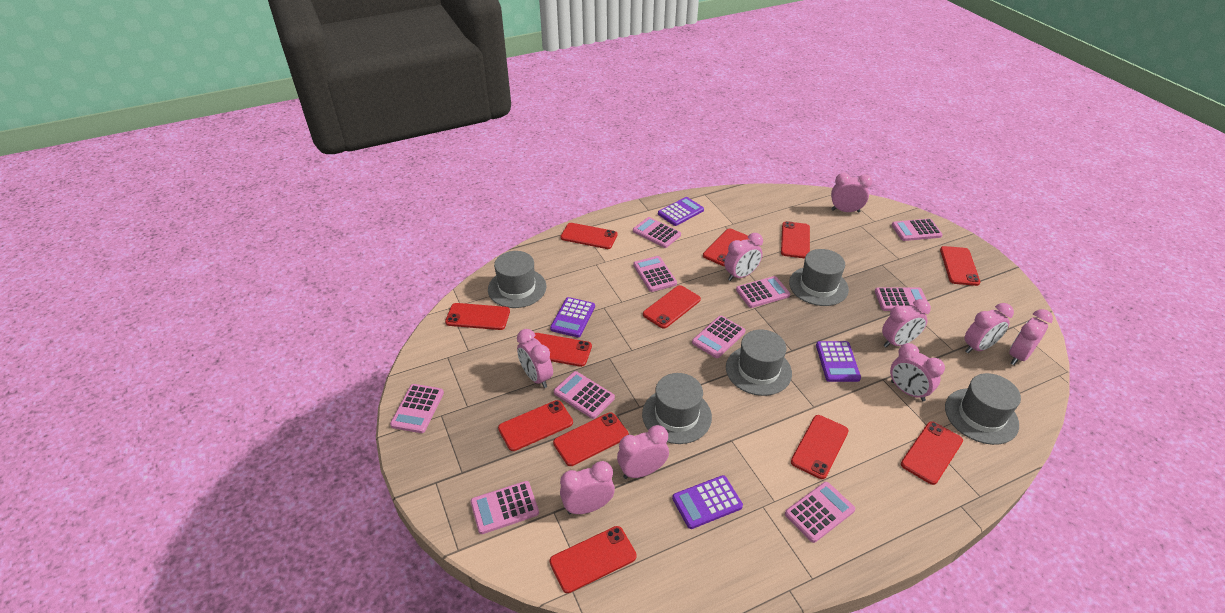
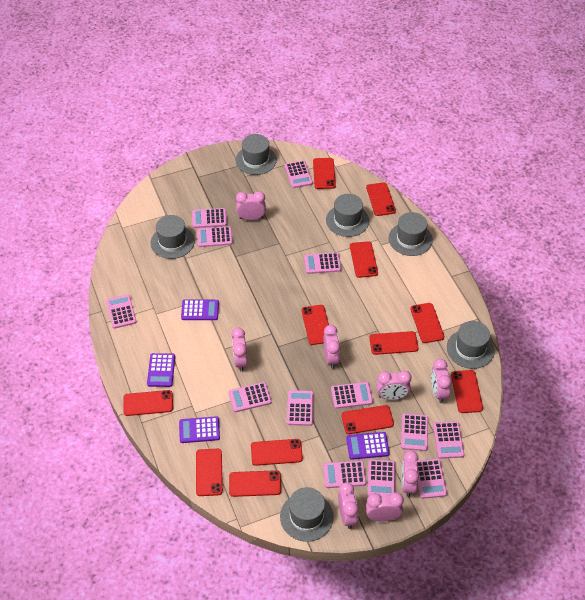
grey hat: [488,251,547,308] [642,373,712,444] [726,329,792,396] [789,249,849,306] [945,373,1021,445] = 5 -> [151,215,195,259] [235,134,277,175] [280,487,333,542] [326,194,369,237] [389,212,433,256] [447,321,495,369] = 6
pink calculator: [390,384,444,433] [470,481,539,534] [554,371,615,419] [633,217,681,248] [633,256,677,292] [692,316,745,358] [736,276,790,308] [785,482,855,543] [875,287,928,311] [892,219,943,241] = 10 -> [106,294,136,329] [192,208,227,228] [197,226,233,247] [228,382,272,412] [284,161,313,188] [287,390,314,426] [304,252,341,274] [323,461,366,488] [331,382,373,409] [367,459,395,497] [401,413,428,451] [417,459,447,499] [433,421,464,459] = 13
pink clock: [517,329,553,388] [560,461,615,514] [617,425,669,479] [724,233,763,281] [831,173,872,213] [882,299,931,347] [890,343,945,401] [964,303,1014,353] [1009,309,1053,365] = 9 -> [231,328,247,371] [236,191,266,220] [324,325,340,369] [338,482,358,529] [366,492,404,522] [376,370,411,400] [401,450,419,497] [431,359,452,403] = 8

